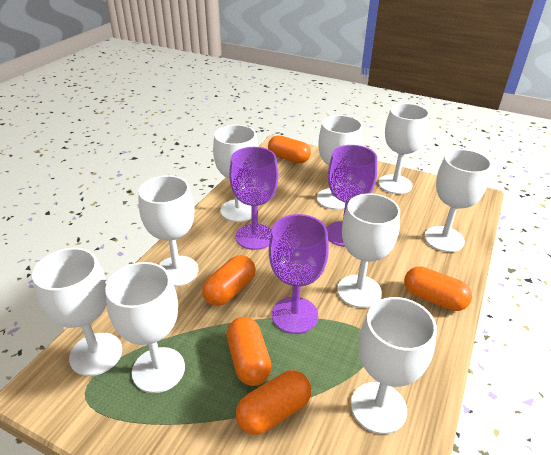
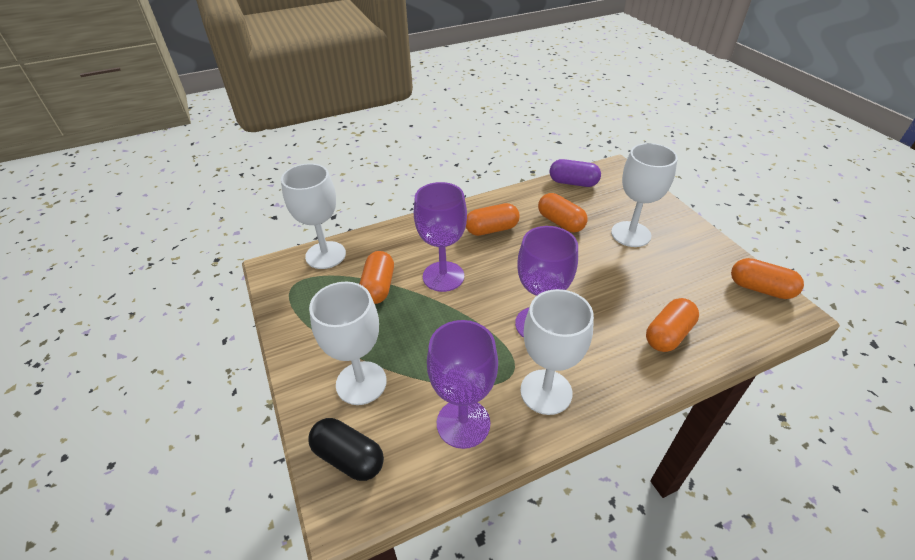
black capsule: none = 0 -> [308,418,384,481] = 1
purple capsule: none = 0 -> [550,159,601,187] = 1
white goblet: [32,248,122,376] [105,262,185,393] [138,175,199,286] [213,125,258,222] [317,115,363,210] [337,194,400,308] [351,297,437,434] [378,103,430,194] [424,149,492,252] = 9 -> [281,163,346,269] [309,282,387,405] [520,289,594,415] [611,143,678,247] = 4

